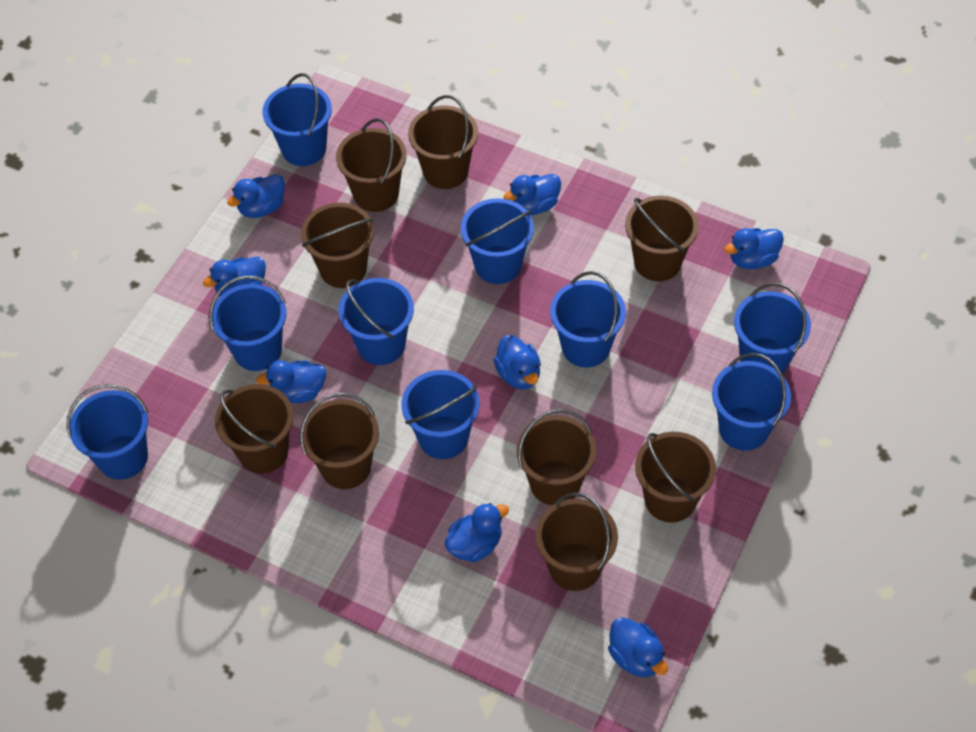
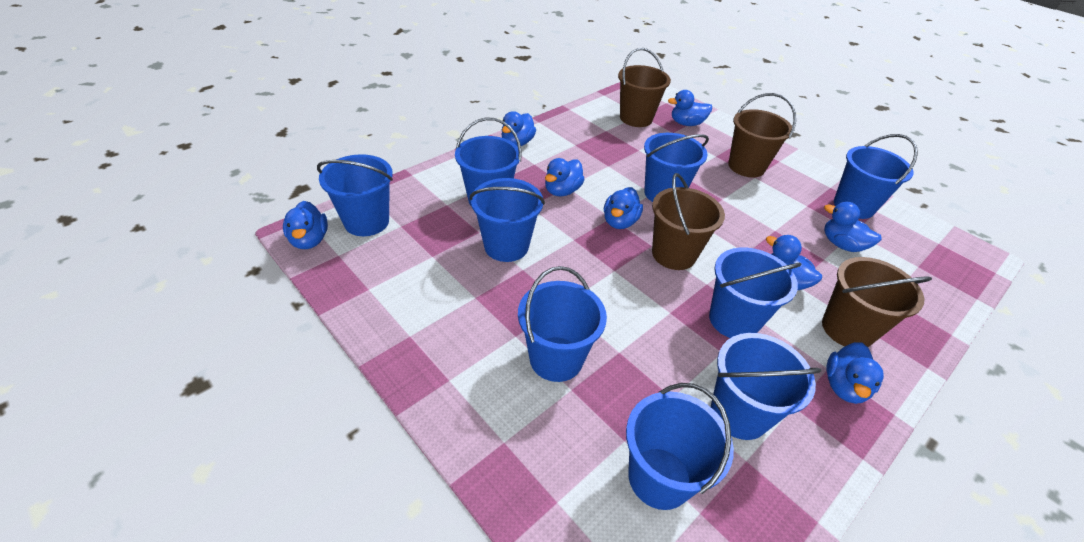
brown bucket: [215,384,293,474] [300,393,379,489] [301,203,374,288] [336,118,407,212] [408,95,478,189] [517,409,596,505] [535,492,618,591] [625,196,699,282] [635,432,716,523] = 9 -> [618,48,671,127] [652,173,725,270] [728,93,796,177] [822,257,932,347] = 4

